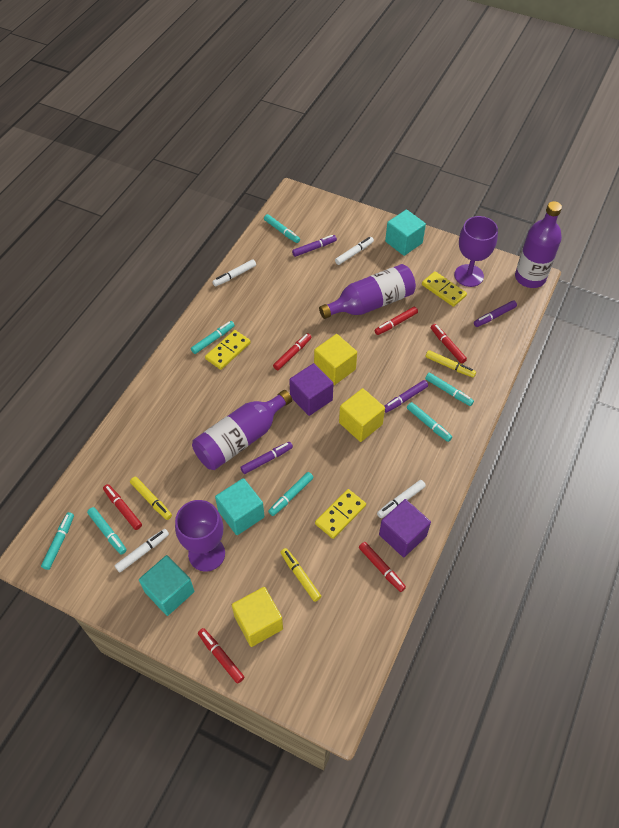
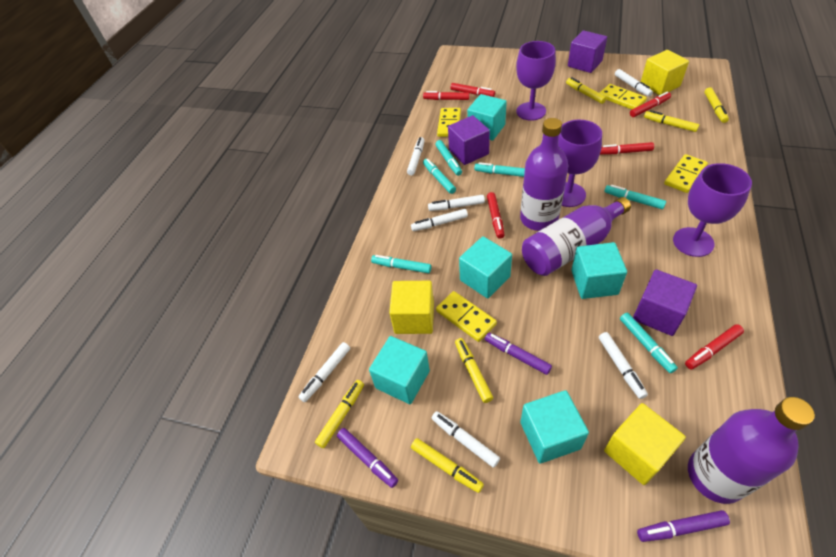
purple cube: [289,363,334,416] [379,499,431,557] = 2 -> [448,115,490,165] [568,31,607,73] [633,269,697,336] = 3
purple goblet: [175,500,225,572] [454,216,498,287] = 2 -> [516,41,556,121] [558,120,602,207] [673,163,752,257] = 3
purple marker: [240,442,293,474] [292,235,337,257] [384,380,428,413] [474,300,517,327] = 4 -> [337,428,398,488] [485,333,552,375] [637,510,730,542] = 3
turquoise cube: [139,555,194,616] [215,478,265,535] [385,209,426,256] = 3 -> [369,336,430,404] [459,236,512,298] [467,94,507,140] [520,390,589,464] [571,242,627,299] = 5
turquoise marker: [41,512,74,570] [87,507,127,555] [191,321,235,354] [264,214,300,243] [268,472,314,516] [407,402,452,442] [425,373,474,406] = 7 -> [371,255,431,273] [423,159,456,194] [435,140,462,176] [474,162,525,177] [605,185,666,209] [620,313,678,373] = 6
white marker: [115,529,169,572] [212,259,256,286] [335,237,374,265] [377,480,426,518] = 4 -> [298,342,350,402] [407,137,425,175] [411,209,468,231] [428,195,485,211] [432,411,500,468] [599,332,648,399] [615,69,653,97] = 7
yellow domino: [205,330,251,370] [315,489,366,539] [422,271,467,307] = 3 -> [436,291,497,342] [437,108,461,137] [600,84,647,109] [664,154,708,193] = 4
yellow marker: [130,477,172,520] [280,548,321,602] [425,350,476,378] = 3 -> [315,380,364,448] [411,438,484,493] [455,338,493,403] [566,77,606,104] [644,110,699,132] [704,87,729,123] = 6

